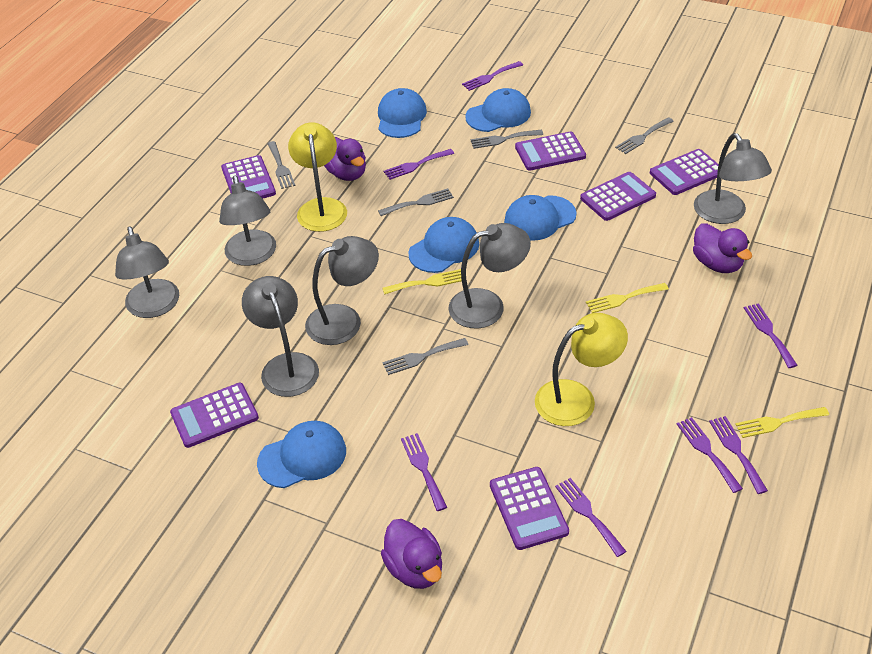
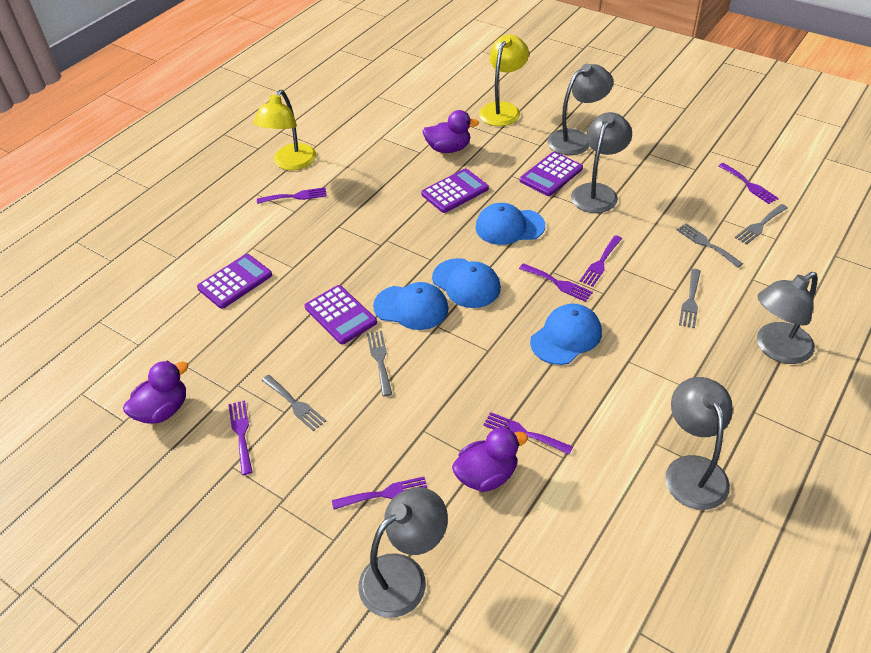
blue cap: [257,421,346,488] [378,88,427,138] [408,217,479,273] [465,88,531,132] [504,195,577,241] = 5 -> [373,282,449,330] [432,258,501,308] [476,203,545,245] [530,303,602,365] = 4
grey lamp: [115,226,179,318] [219,176,276,266] [242,276,319,397] [305,236,379,345] [448,223,531,328] [694,133,772,224] = 6 -> [358,487,448,618] [547,64,613,155] [571,112,632,213] [665,377,733,510] [757,272,818,364] = 5
purple calculator: [170,383,259,448] [221,155,276,199] [490,467,569,550] [515,131,586,171] [580,172,656,221] [650,149,719,195] = 6 -> [197,254,272,309] [305,285,377,344] [421,168,489,213] [520,152,583,196] = 4
yellow fork: [382,269,462,295] [586,283,669,313] [735,407,829,438] = 3 -> none = 0

